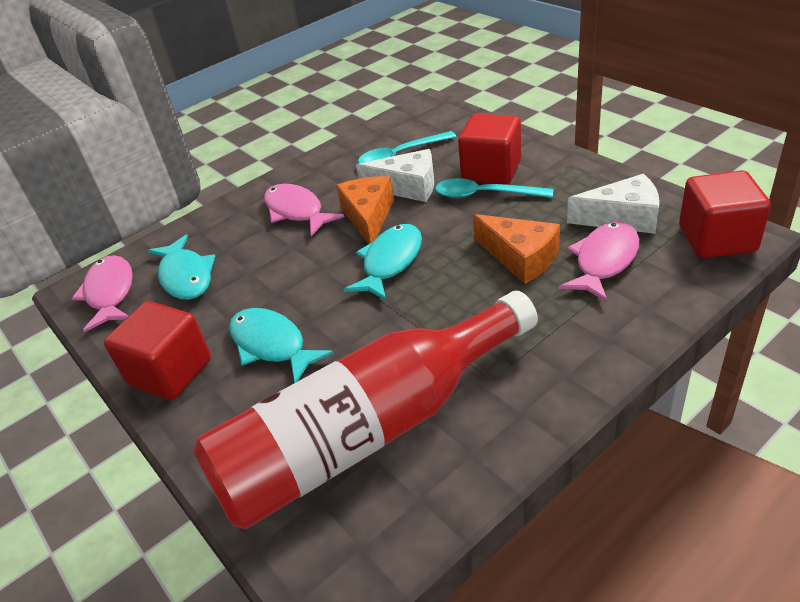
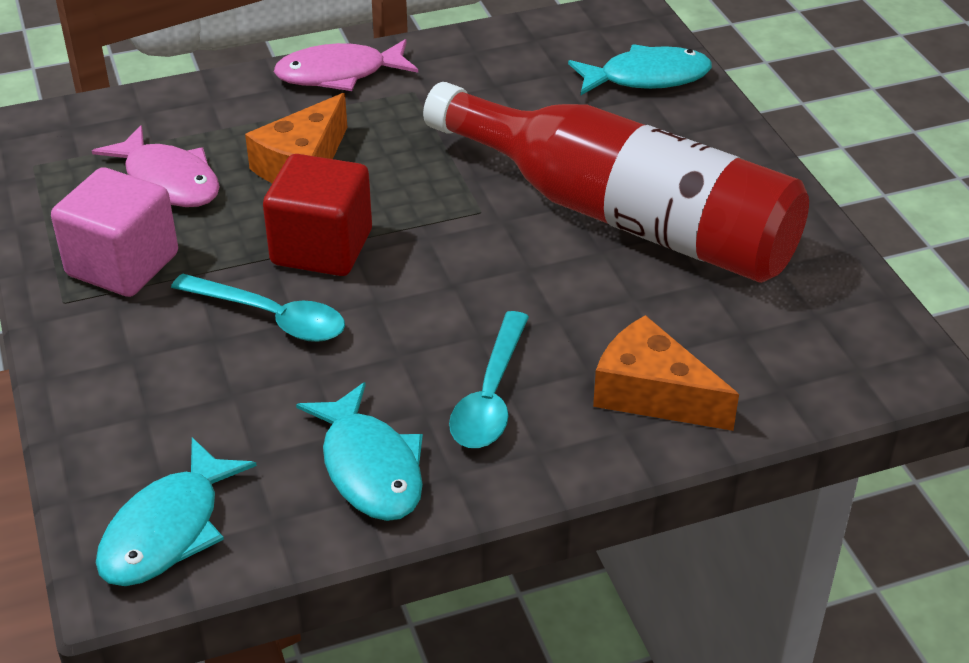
pink cube: none = 0 -> [51,167,178,297] = 1
pink fish: [72,255,133,332] [264,184,344,236] [559,222,639,302] = 3 -> [92,125,220,207] [274,39,418,91] = 2
red cube: [104,301,211,400] [458,113,521,185] [679,170,771,258] = 3 -> [263,154,372,276] = 1
white cheese: [356,149,434,202] [567,174,660,234] = 2 -> none = 0

